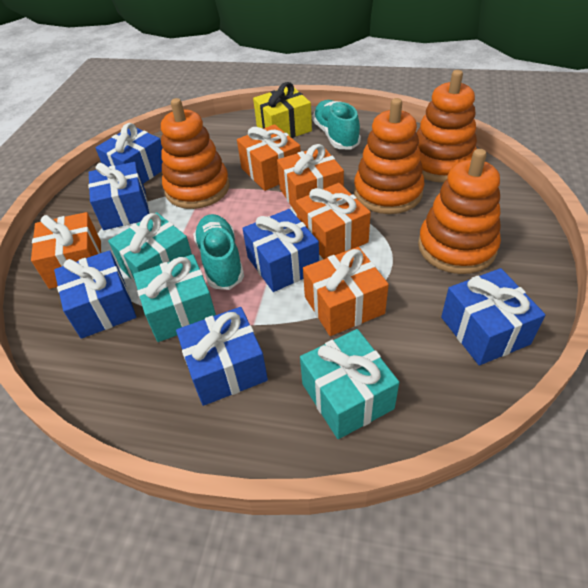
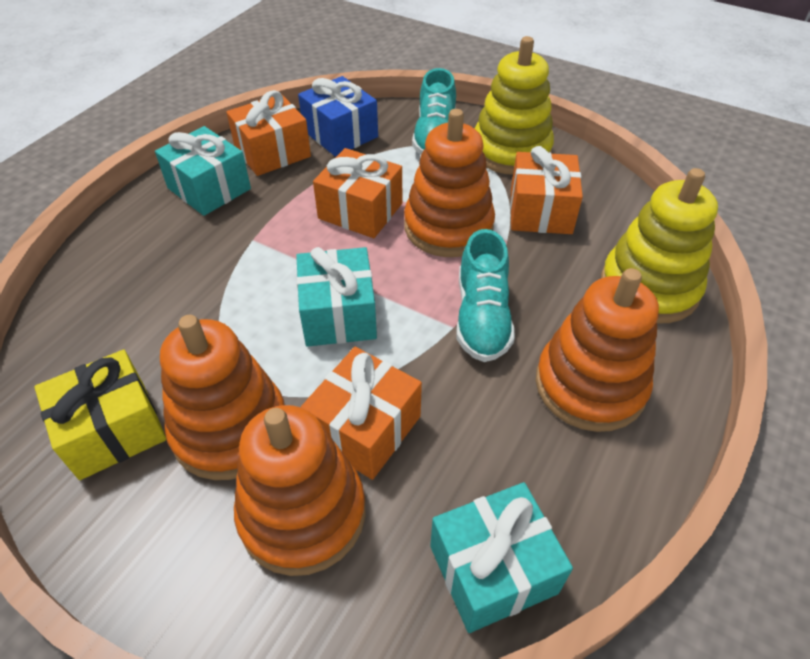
blue gift: [54,250,136,339] [88,162,149,230] [95,123,163,184] [176,307,268,406] [242,209,319,292] [441,268,546,365] = 6 -> [298,76,378,157] = 1
orange gift: [31,212,101,289] [237,124,301,191] [277,144,344,214] [296,183,371,259] [303,247,389,336] = 5 -> [226,90,311,176] [301,347,422,480] [313,148,402,238] [510,146,583,234] = 4
yellow stacking toy: none = 0 -> [474,36,554,175] [601,168,718,324] = 2

